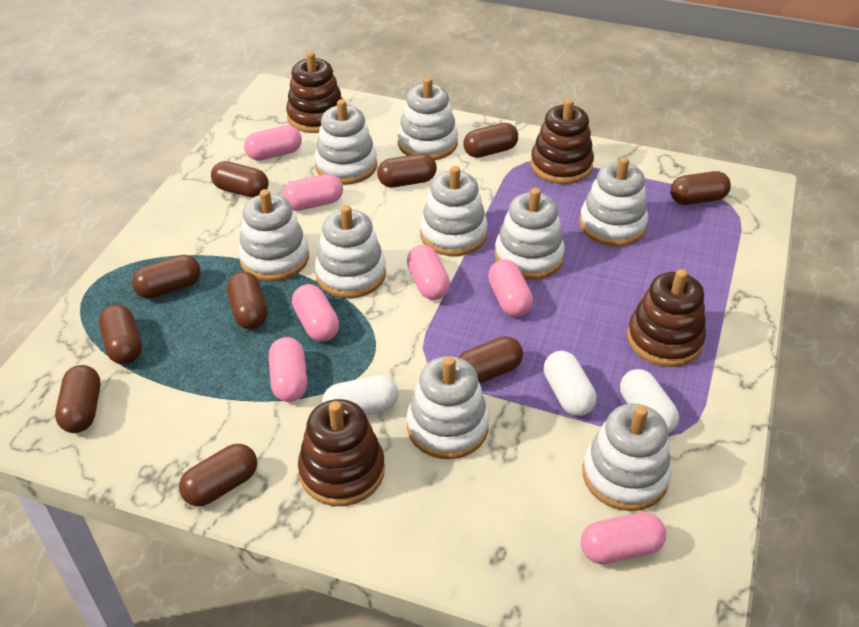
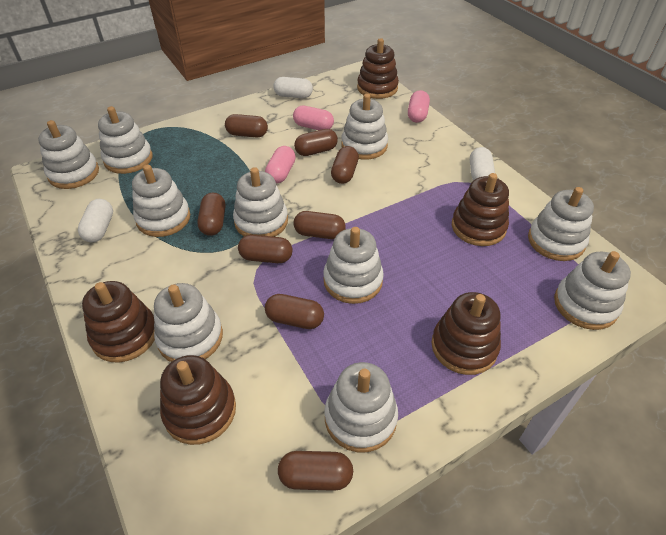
brown capsule: [55,365,101,433] [99,305,142,364] [132,255,201,299] [179,444,257,507] [211,161,268,198] [227,272,267,329] [377,154,437,188] [458,336,523,384] [463,123,518,158] [670,171,731,205] = 10 -> [197,193,225,236] [225,114,268,137] [238,235,292,263] [265,294,324,329] [278,451,353,491] [293,211,346,239] [294,129,338,156] [331,146,359,184] = 8
brown stacking toy: [286,52,343,133] [298,399,385,506] [530,99,594,184] [627,269,706,367] = 4 -> [82,281,155,363] [160,355,236,445] [357,38,399,99] [432,292,501,375] [452,173,509,246] = 5
pink capsule: [244,125,302,161] [269,337,307,402] [282,174,343,211] [292,284,339,342] [407,245,450,300] [488,260,533,316] [581,512,666,564] = 7 -> [265,146,296,183] [293,106,334,130] [408,90,430,123] = 3
white stacking toy: [238,189,309,282] [314,99,377,185] [315,205,386,298] [398,77,458,160] [407,356,489,459] [420,166,488,256] [495,188,565,280] [579,157,648,246] [582,404,672,511] = 9 -> [38,120,99,189] [98,106,153,174] [132,164,190,237] [154,283,223,362] [233,167,288,237] [323,227,384,304] [324,362,398,452] [341,93,388,160] [528,187,594,261] [554,251,631,330] = 10

